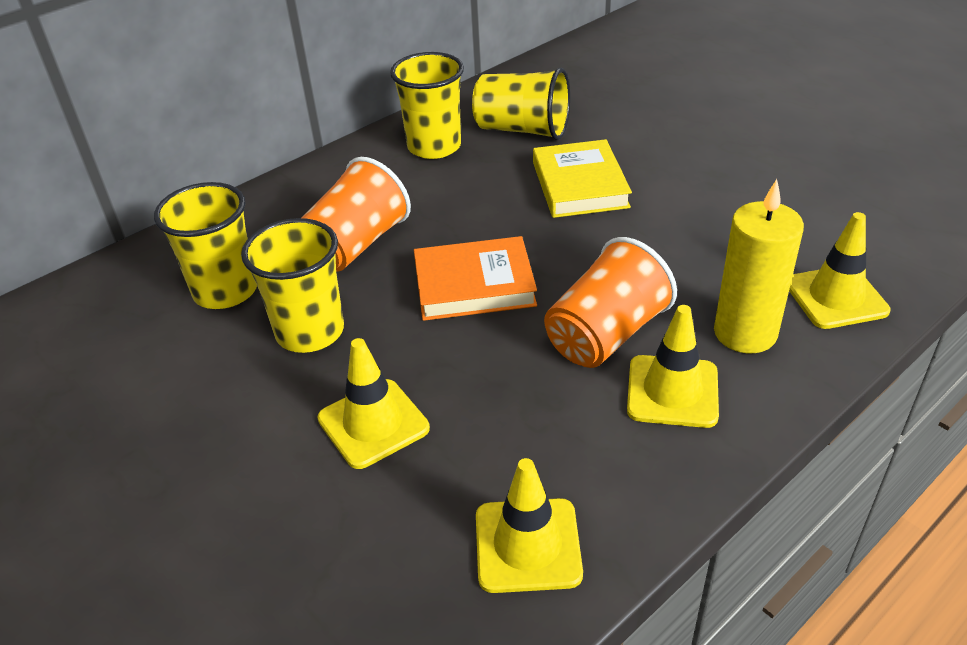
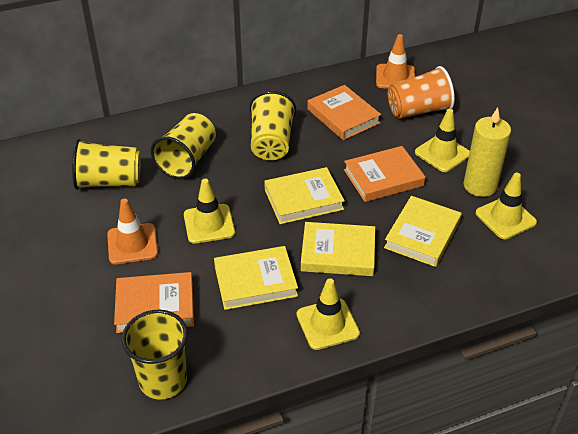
orange book: [414,236,537,321] = 1 -> [114,272,194,333] [307,85,381,140] [344,146,425,202] = 3
orange cup: [301,157,411,272] [544,237,677,368] = 2 -> [388,66,455,119] = 1
orange traffic cone: none = 0 -> [107,199,158,264] [376,34,415,89] = 2
yellow book: [533,139,632,218] = 1 -> [214,246,298,310] [264,167,345,224] [301,222,375,276] [384,196,462,267] = 4

